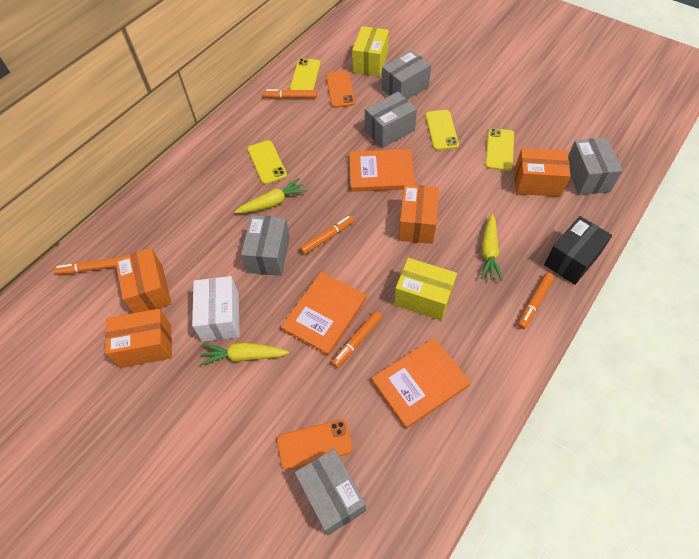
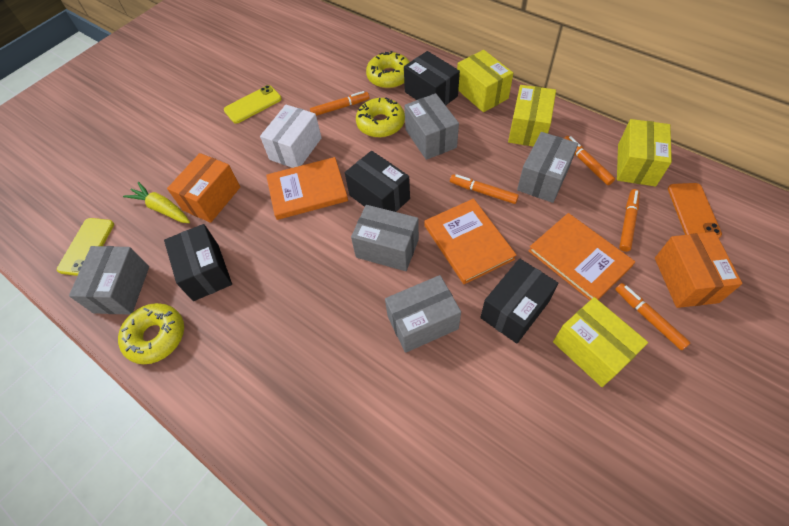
black box: [544,216,612,285] = 1 -> [164,224,232,301] [345,151,410,212] [404,51,460,105] [480,258,558,343] = 4
orange box: [105,309,172,368] [115,248,172,313] [399,184,439,244] [514,148,571,197] = 4 -> [167,153,240,223] [655,232,742,308] = 2
orange phone: [277,419,353,470] [326,71,355,108] = 2 -> [668,183,722,238] = 1
yellow box: [352,26,389,76] [394,258,457,321] = 2 -> [457,50,513,112] [508,85,556,146] [553,297,648,387] [617,119,672,186] = 4
yellow carrot: [200,343,289,366] [235,178,307,213] [480,214,503,281] = 3 -> [123,182,190,223] = 1
yellow donut: none = 0 -> [118,303,184,364] [356,97,405,138] [366,51,410,89] = 3
yellow phone: [248,140,287,184] [290,58,320,90] [425,110,459,150] [485,128,514,171] = 4 -> [57,218,114,276] [224,85,282,124] = 2

